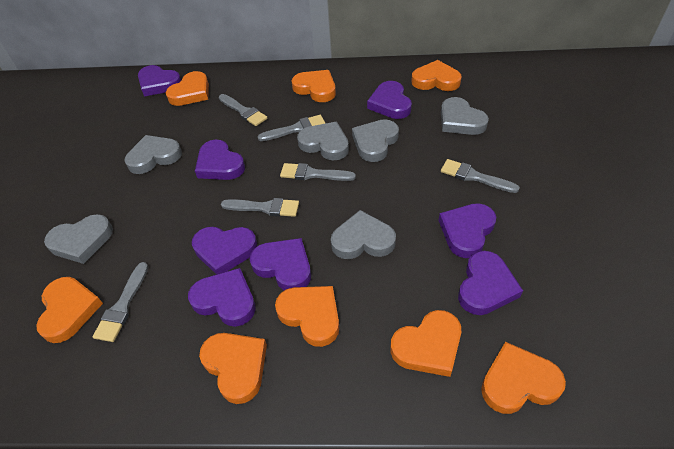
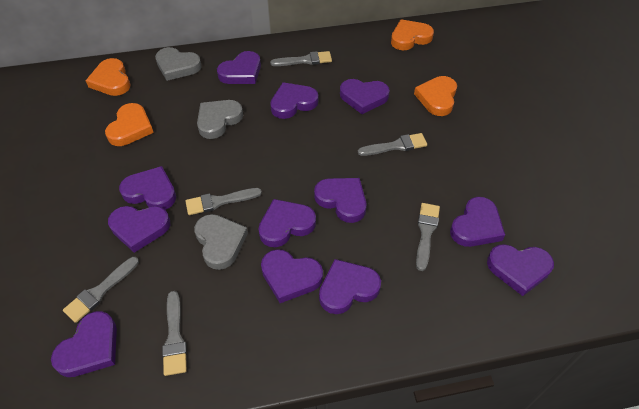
grey heart: [44,214,113,264] [125,135,182,174] [297,122,349,161] [331,210,396,259] [352,119,399,162] [441,97,489,135] = 6 -> [155,47,202,81] [194,214,248,270] [197,100,243,139] = 3
orange heart: [36,277,103,343] [166,71,209,106] [199,333,267,404] [275,286,339,347] [292,70,336,102] [391,310,461,377] [411,60,462,91] [481,342,566,414] = 8 -> [86,58,130,96] [105,103,154,146] [391,19,434,50] [414,76,457,116] = 4
purple heart: [138,65,181,96] [188,268,256,327] [192,227,257,275] [195,140,245,180] [250,238,311,291] [367,81,412,119] [438,203,496,258] [458,251,523,315] = 8 -> [51,311,117,377] [108,206,170,253] [119,166,176,210] [217,51,261,84] [258,199,316,247] [261,249,323,303] [270,82,318,119] [314,178,366,223] [319,259,381,314] [340,79,390,114] [450,197,505,247] [487,244,554,296] = 12

